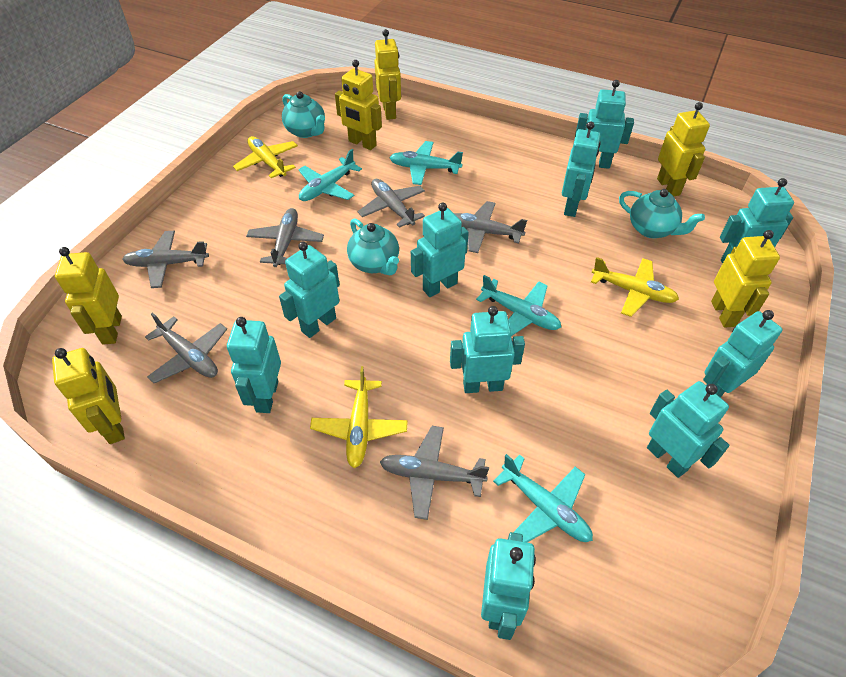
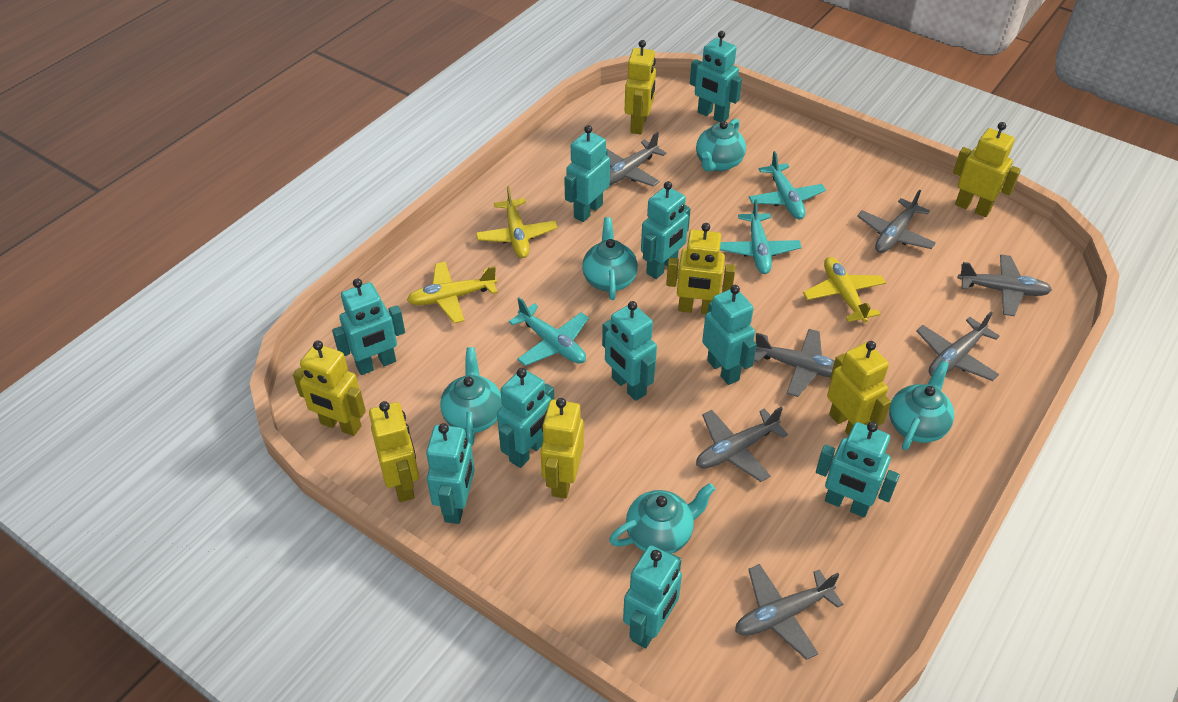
grey plane: [122,231,209,288] [145,312,227,383] [246,208,324,267] [358,179,425,228] [380,426,489,520] [454,201,527,253] = 6 -> [606,132,667,186] [696,407,788,482] [735,564,843,660] [754,329,835,397] [857,190,936,253] [916,312,1000,381] [958,254,1052,316] = 7
turquoise plane: [298,149,362,201] [389,141,463,185] [476,275,561,336] [493,454,593,543] = 4 -> [509,297,589,366] [720,199,802,274] [749,151,826,219] = 3
turquoise teapot: [282,91,325,138] [347,218,399,275] [619,189,705,238] = 3 -> [440,347,503,446] [582,217,638,300] [609,483,715,554] [696,119,746,172] [889,360,954,450] = 5
yellow robot: [52,348,125,444] [55,247,122,345] [335,60,382,150] [374,29,401,120] [657,102,710,196] [711,230,780,327] = 6 -> [293,341,366,436] [369,401,419,502] [540,398,584,499] [625,40,656,134] [666,223,736,315] [827,341,891,436] [953,122,1021,217] = 7

